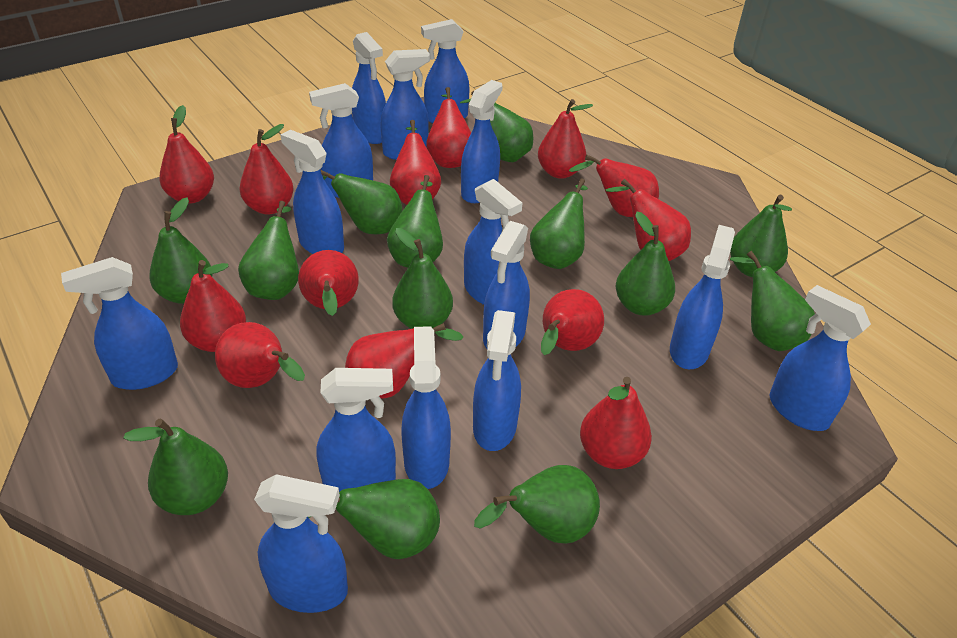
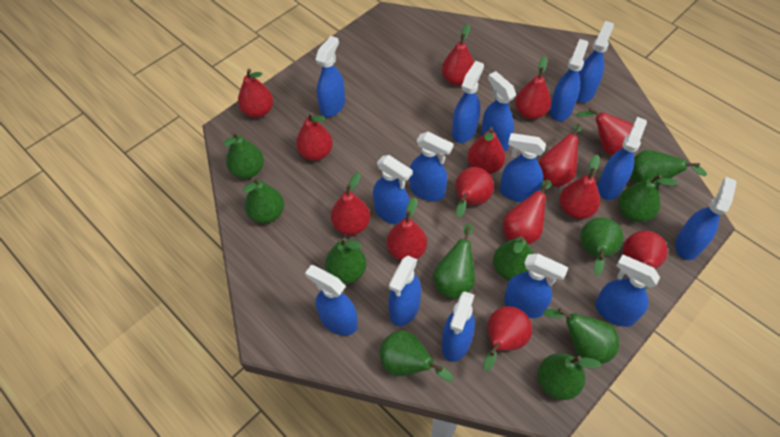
green pear: [123,418,228,515] [149,198,213,304] [238,201,299,300] [308,479,440,559] [321,170,402,234] [387,175,443,268] [392,228,453,329] [460,91,533,162] [474,465,600,544] [530,178,588,269] [616,212,675,316] [730,194,792,277] [730,251,815,351] = 13 -> [224,132,264,179] [243,177,284,223] [325,237,366,284] [380,330,453,382] [433,224,475,299] [493,236,534,280] [538,353,601,400] [543,309,619,364] [580,218,623,276] [619,174,678,222] [630,150,707,185] = 11
red pear: [159,105,214,204] [180,260,246,352] [215,322,305,388] [239,124,294,215] [298,250,359,316] [345,323,464,399] [390,120,441,205] [426,87,471,168] [538,99,593,179] [541,289,604,355] [569,155,659,217] [580,377,652,469] [606,179,691,261] = 13 -> [238,69,273,118] [296,112,333,161] [331,173,370,235] [387,197,427,261] [442,24,474,86] [455,167,494,218] [467,127,505,174] [483,306,532,371] [503,180,552,245] [515,56,551,119] [539,124,582,187] [560,154,600,219] [576,108,634,155] [623,231,668,290] = 14

